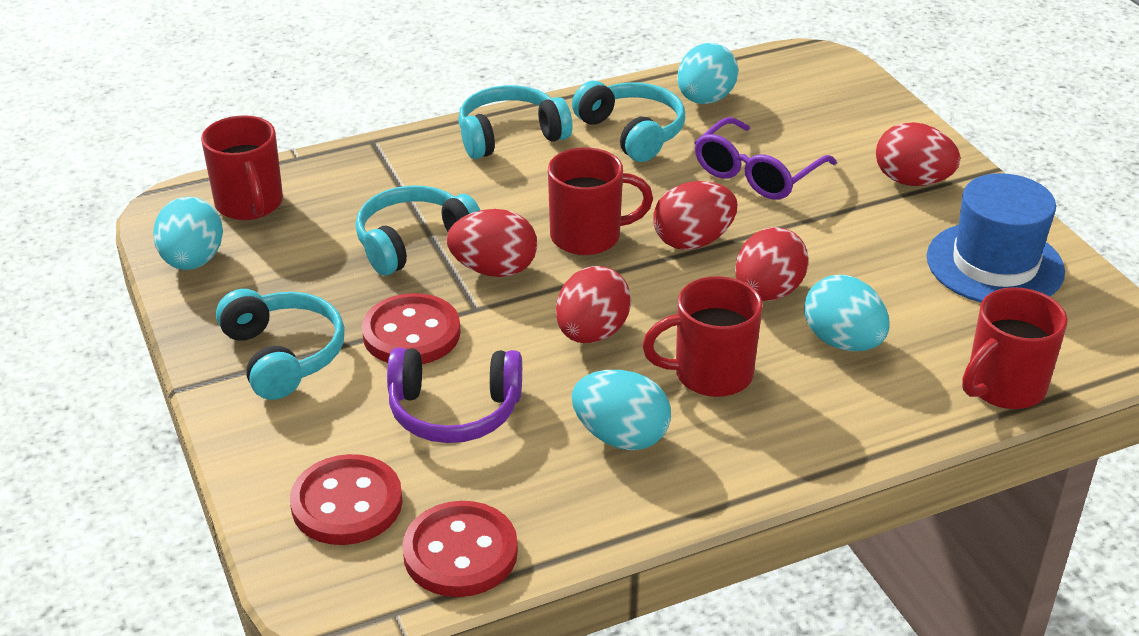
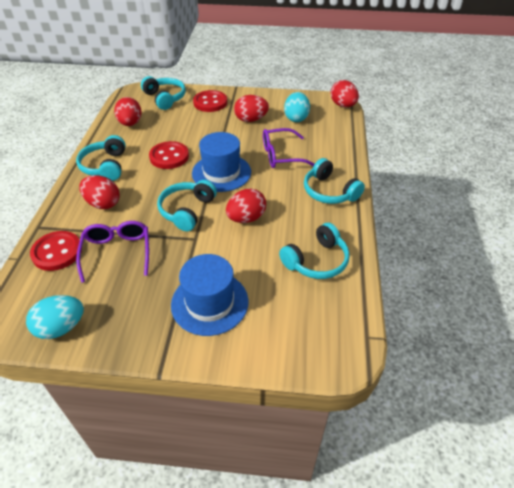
blue hat: [927,173,1065,303] = 1 -> [171,254,249,336] [192,132,251,192] = 2
purple glasses: [695,117,837,200] = 1 -> [76,221,149,283] [263,128,314,168] = 2
purple headphones: [387,348,522,443] = 1 -> none = 0
red mug: [201,115,283,220] [548,147,653,255] [642,276,763,397] [962,287,1068,409] = 4 -> none = 0
turquoise egg: [153,197,223,270] [572,370,671,450] [677,42,739,104] [804,275,890,351] = 4 -> [26,295,84,339] [284,92,310,122] = 2
turquoise headphones: [216,289,345,400] [355,186,481,276] [458,85,572,159] [572,81,685,162] = 4 -> [76,135,126,181] [141,76,186,110] [157,180,217,231] [279,223,350,279] [304,158,365,204] = 5

